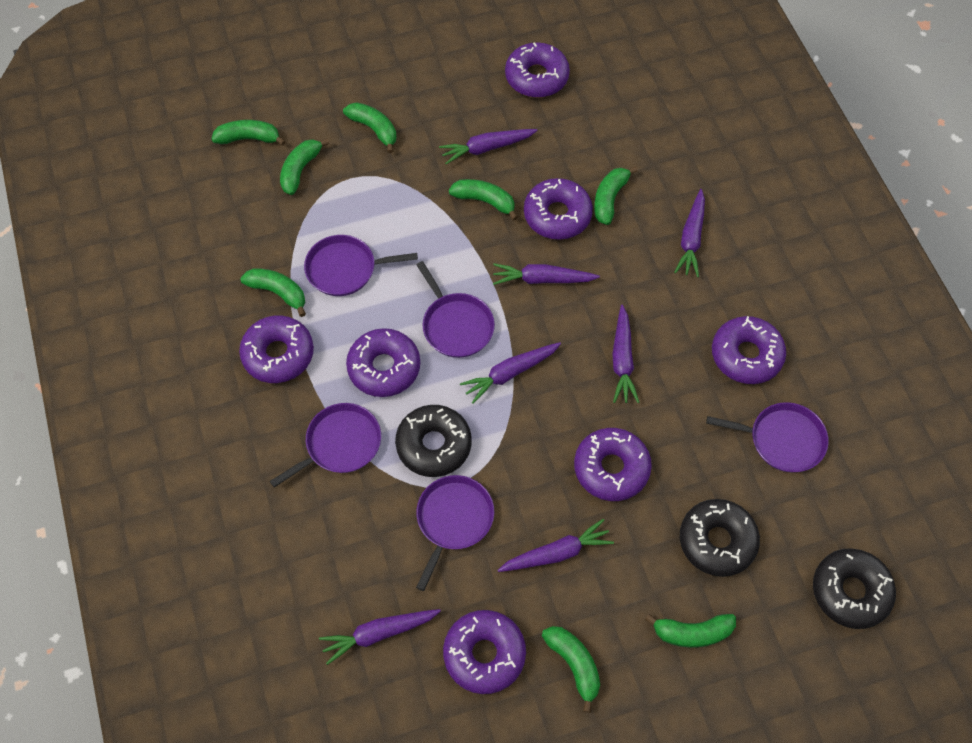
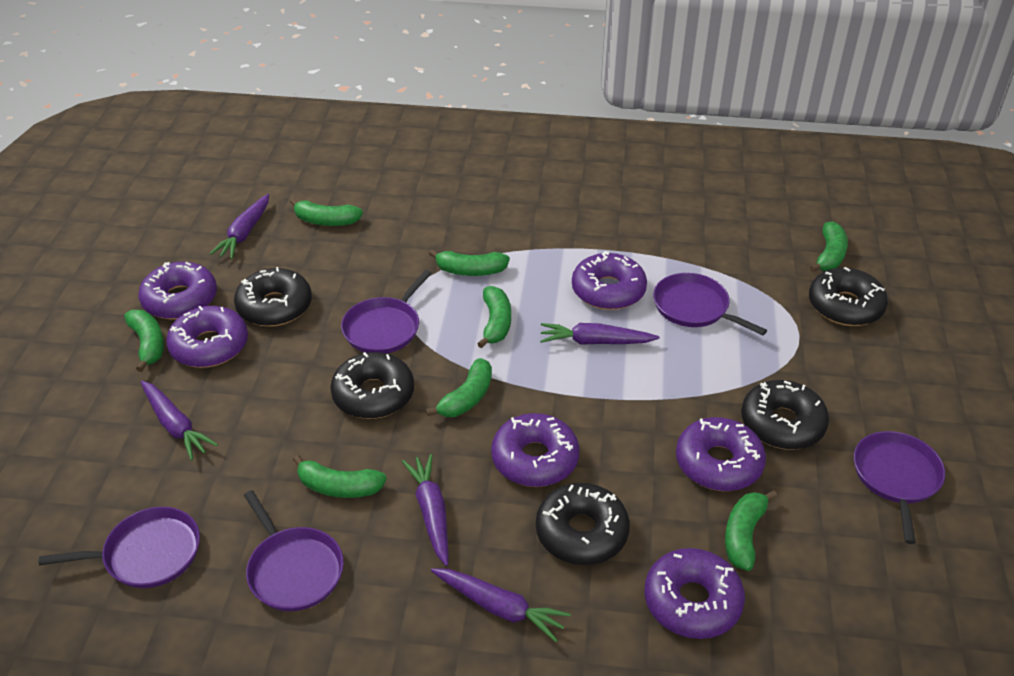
black donut: [395,405,472,477] [680,499,760,577] [813,548,896,629] = 3 -> [234,267,312,327] [330,352,414,419] [536,483,630,565] [741,380,829,450] [809,267,888,326] = 5
purple carrot: [319,609,441,665] [439,129,538,164] [460,342,561,404] [493,263,600,285] [498,519,614,572] [612,305,639,403] [674,189,705,277] = 7 -> [141,381,218,461] [209,194,269,259] [402,454,448,566] [431,568,571,642] [540,323,660,345] = 5
purple donut: [239,315,314,383] [346,328,420,397] [443,610,526,694] [505,42,570,98] [524,178,593,240] [574,428,652,501] [712,316,786,384] = 7 -> [138,262,217,319] [166,306,248,368] [491,413,580,487] [572,251,647,310] [644,548,745,639] [676,417,766,491] = 6

